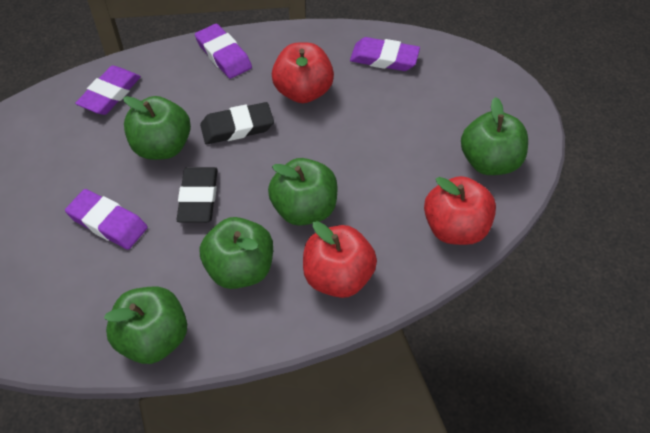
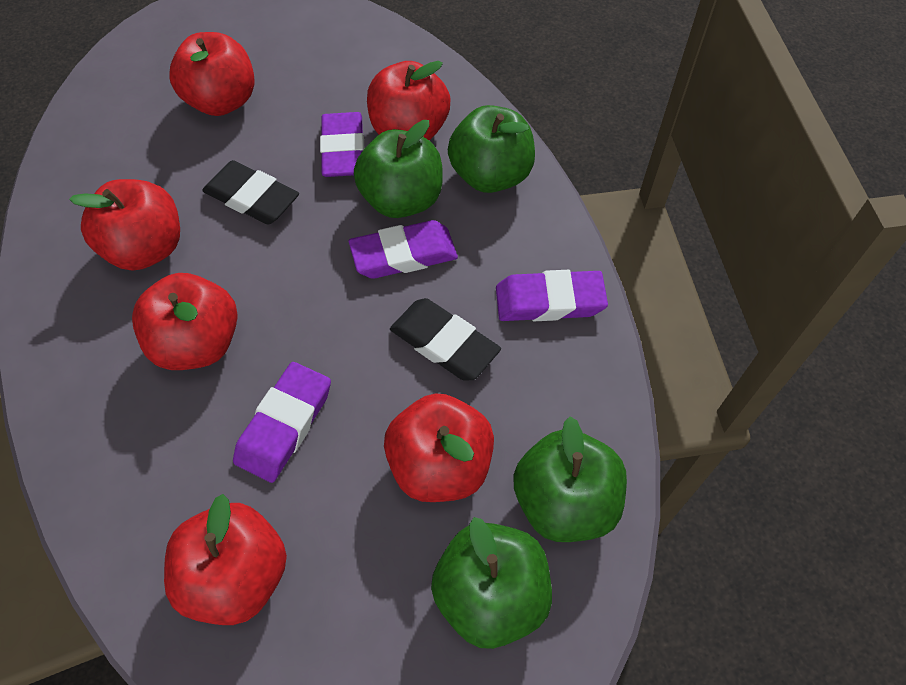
green apple: [104,287,187,364] [123,96,191,160] [200,217,273,289] [268,158,338,226] [461,97,528,175] = 5 -> [354,120,443,218] [431,517,552,649] [448,105,535,193] [513,417,627,542] = 4
red apple: [272,42,334,103] [303,221,377,298] [424,176,496,245] = 3 -> [69,179,180,270] [132,273,237,370] [164,494,287,625] [169,32,255,116] [367,61,451,140] [384,393,494,502] = 6

